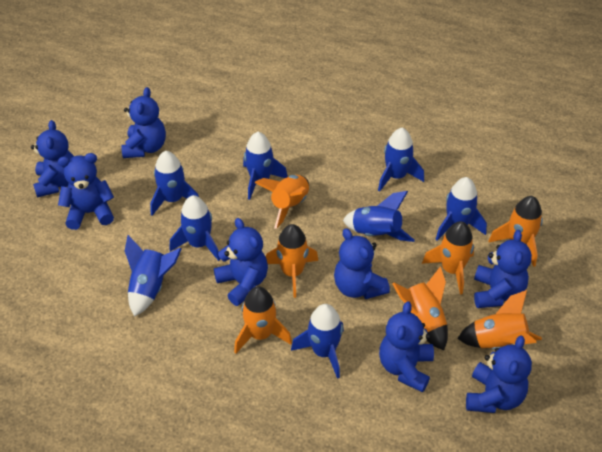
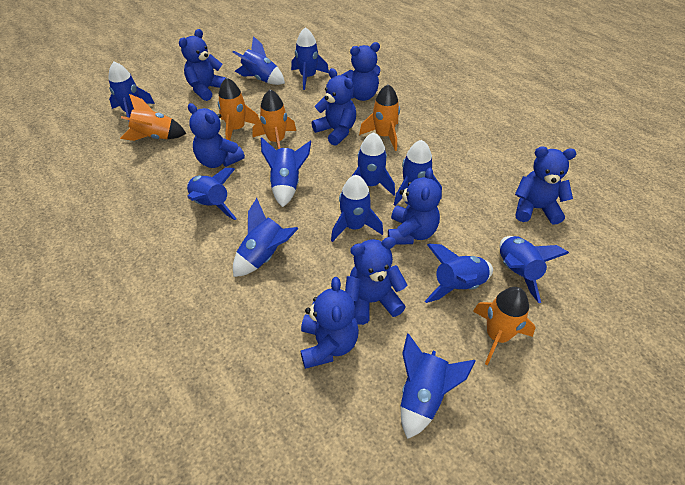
blue rocket: [125,235,182,317] [150,151,199,216] [169,195,220,261] [243,132,288,200] [291,304,344,379] [343,191,415,242] [378,128,424,192] [436,177,487,241] = 8 -> [108,62,155,121] [187,168,237,220] [233,36,285,85] [233,198,299,277] [261,137,311,207] [291,27,329,90] [331,175,383,242] [352,132,395,195] [394,140,442,206] [400,334,476,439] [425,243,493,303] [500,236,569,303] = 12
orange rocket: [234,286,292,354] [254,175,309,229] [266,224,318,298] [393,266,448,350] [422,221,474,295] [457,290,542,349] [488,196,543,267] = 7 -> [120,94,186,141] [218,78,259,141] [252,89,296,149] [359,84,400,151] [473,287,535,365] = 5

